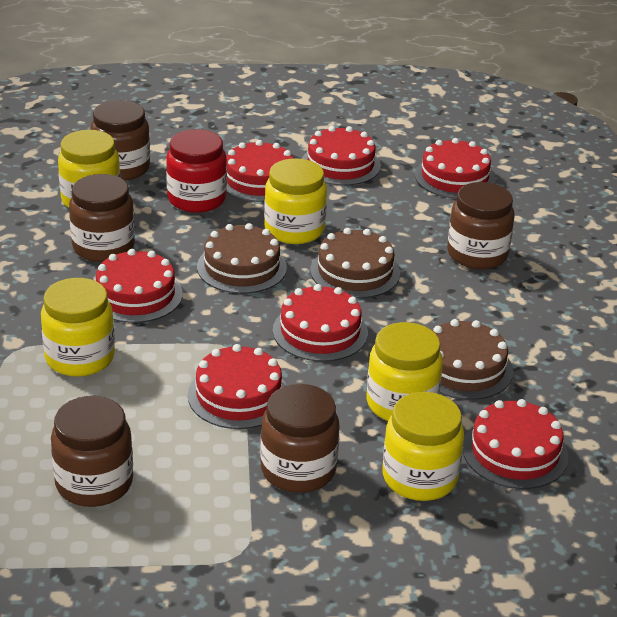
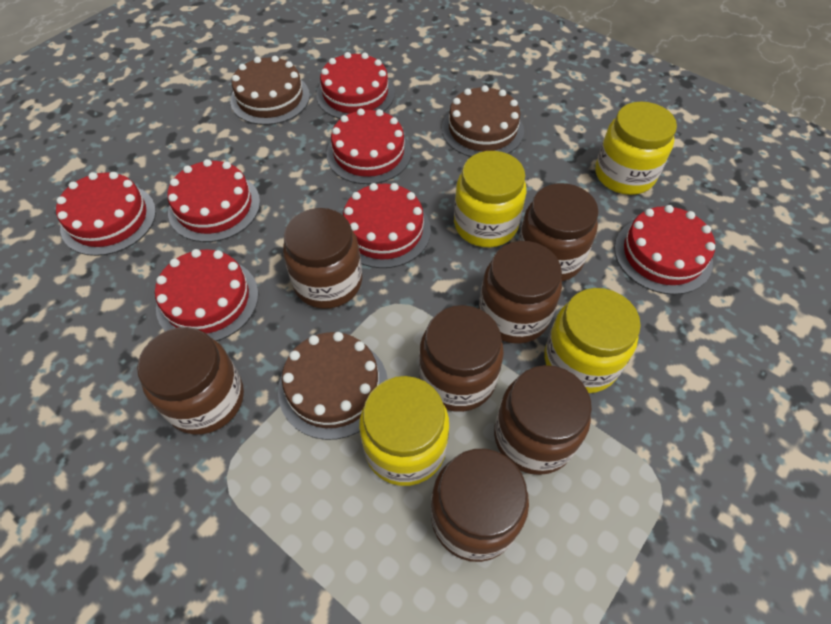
brown jar: [51,396,133,507] [69,174,135,262] [90,100,150,180] [260,384,340,493] [447,182,514,269] = 5 -> [137,327,244,434] [283,208,362,309] [419,305,504,412] [431,449,529,562] [479,241,562,344] [494,365,592,475] [518,183,599,282] = 7
red jar: [166,129,227,213] = 1 -> none = 0
yellow jar: [41,278,115,377] [58,130,120,208] [264,158,327,244] [367,322,443,421] [382,392,464,501] = 5 -> [359,376,449,486] [454,151,527,247] [544,288,641,393] [595,101,677,195] = 4

